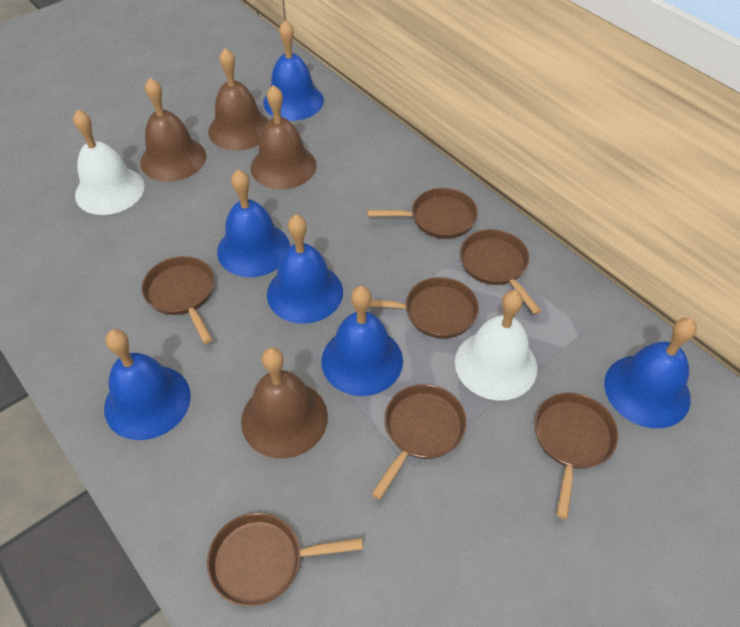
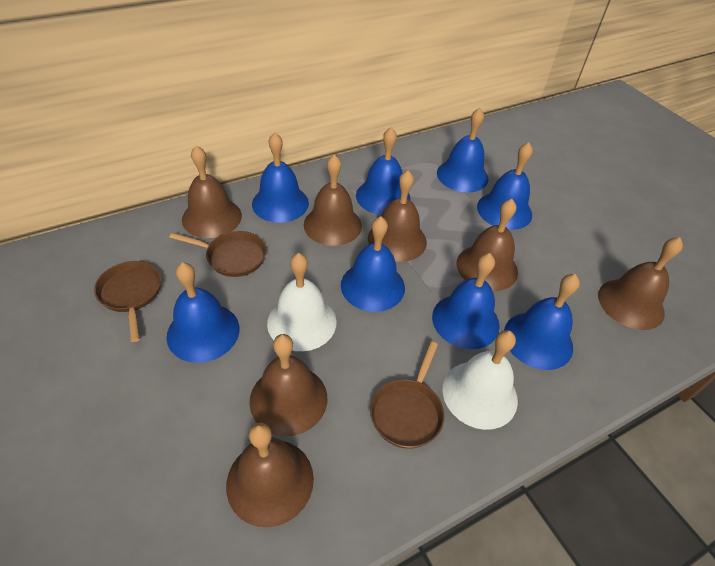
blue bell: [104,329,191,440] [217,170,290,277] [263,20,324,121] [267,215,343,324] [321,286,403,396] [604,318,697,428] = 6 -> [167,262,239,363] [252,132,309,223] [341,216,405,312] [356,127,410,215] [432,253,500,349] [437,108,488,192] [477,142,533,230] [504,274,580,370] = 8
brown bell: [140,78,206,182] [208,48,269,150] [241,347,328,458] [251,85,316,189] = 4 -> [182,145,242,238] [226,422,314,527] [249,334,327,436] [304,154,362,246] [368,170,427,262] [456,199,518,291] [598,237,683,330] = 7
brown pan: [142,256,214,344] [207,513,363,606] [367,188,478,239] [369,277,479,339] [372,384,467,500] [460,229,541,315] [534,393,618,519] = 7 -> [94,261,161,342] [169,231,266,277] [370,341,444,449] = 3

